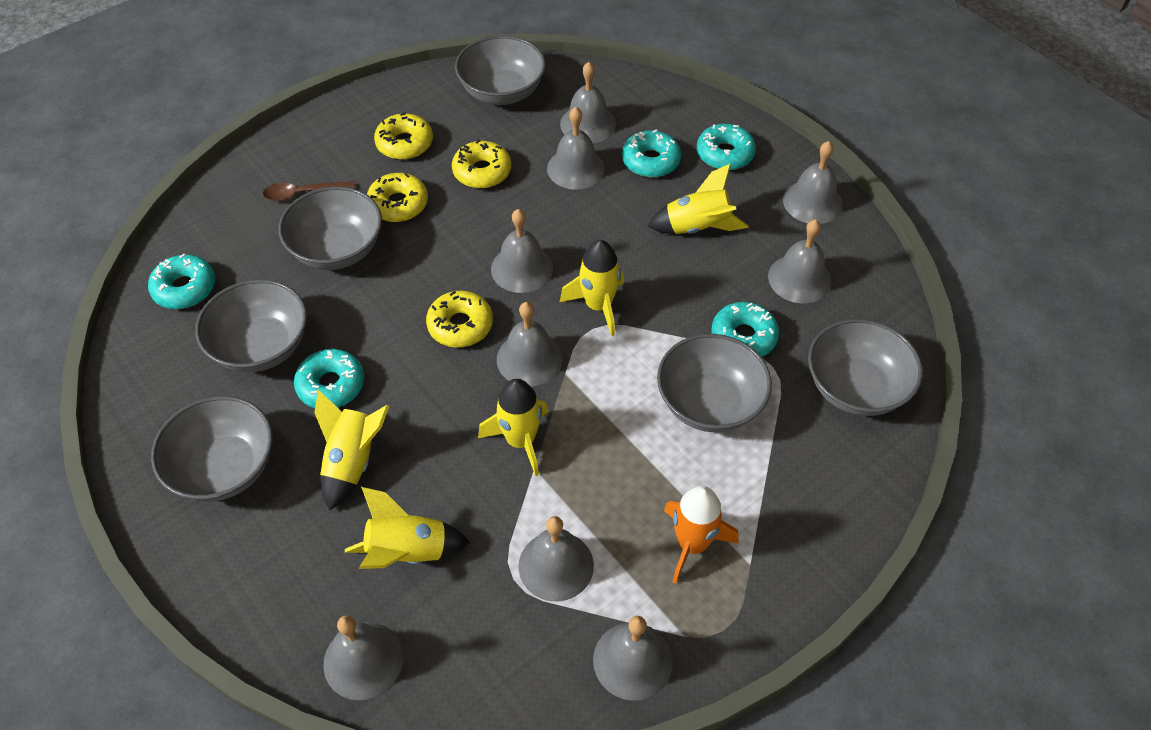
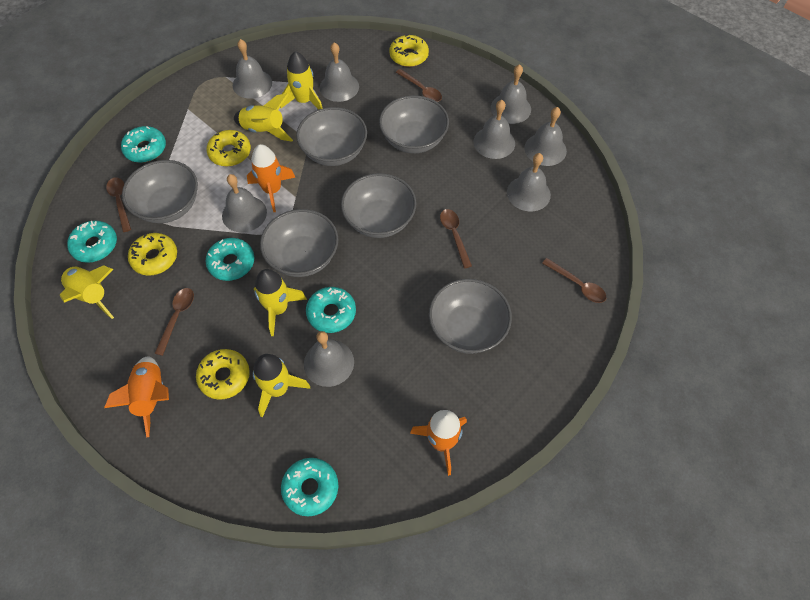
brown spoon: [263,181,355,201] = 1 -> [106,177,131,232] [154,288,194,356] [396,69,442,102] [440,209,472,268] [542,258,606,303] = 5
grey bell: [323,615,403,700] [491,209,553,293] [497,302,563,386] [518,516,594,601] [547,107,605,190] [560,62,616,143] [593,616,673,701] [768,219,831,304] [783,141,843,224] = 9 -> [222,174,267,233] [233,39,272,99] [304,331,354,387] [320,42,359,102] [473,100,515,159] [491,64,531,124] [507,153,551,212] [524,107,567,166] = 8
orange rocket: [664,486,739,584] = 1 -> [104,356,169,437] [247,144,295,212] [410,410,467,476] = 3

